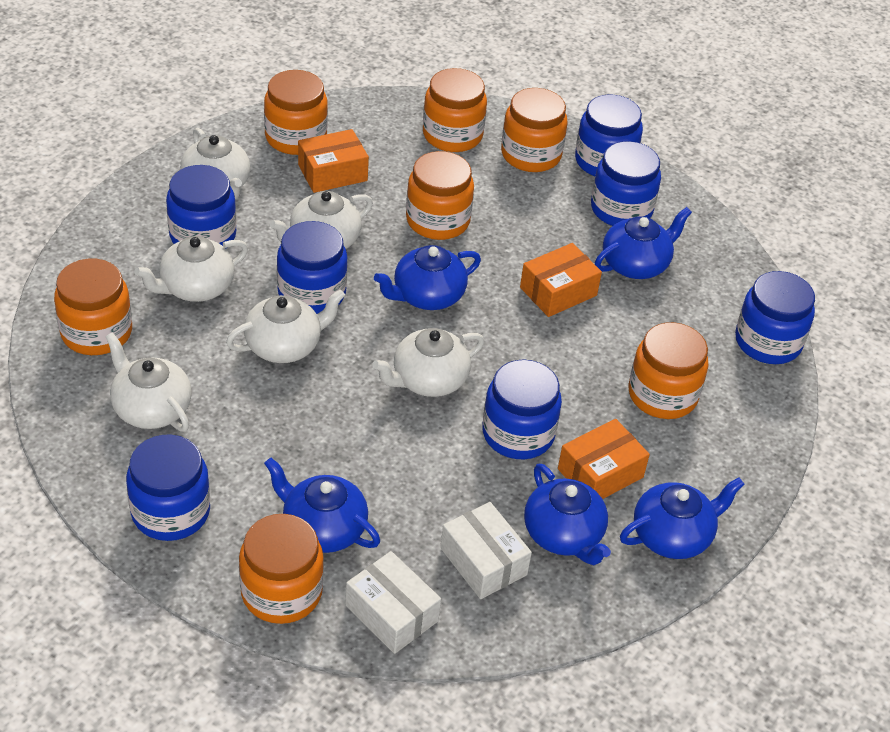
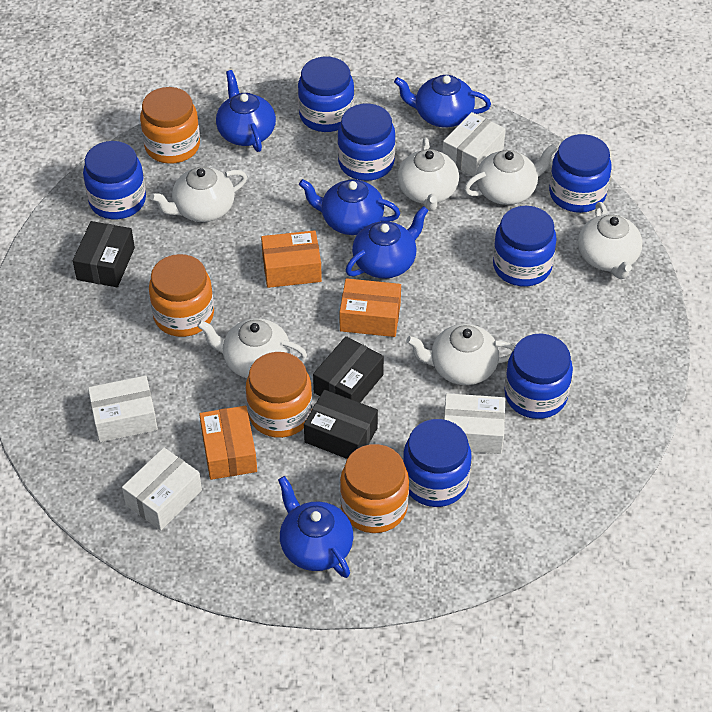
black box: none = 0 -> [73,221,135,287] [304,390,378,459] [313,336,384,403] = 3
orange jar: [54,259,132,355] [239,514,324,624] [264,70,328,155] [406,151,474,240] [423,68,487,152] [501,88,568,172] [629,322,708,419] = 7 -> [140,87,200,164] [149,254,214,337] [246,352,312,438] [340,444,409,533] = 4
white box: [345,551,441,654] [440,502,532,599] = 2 -> [88,375,158,442] [122,448,202,530] [442,112,506,177] [444,393,505,454] = 4

